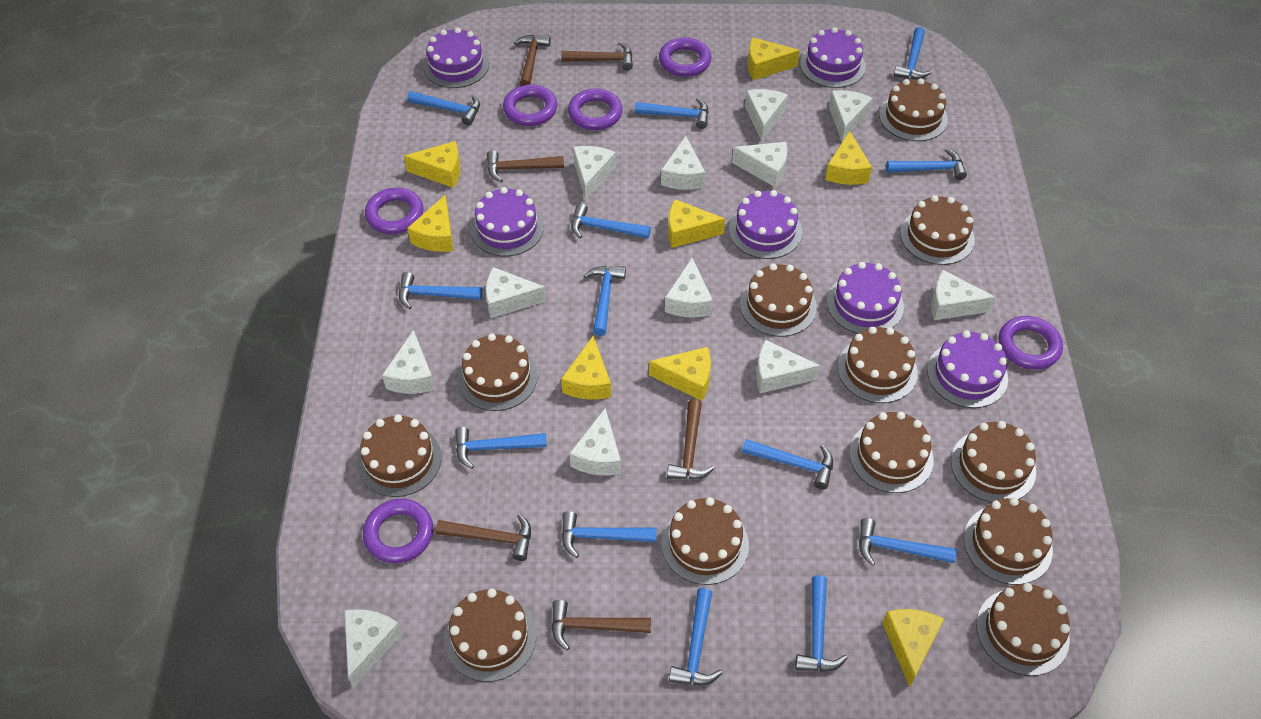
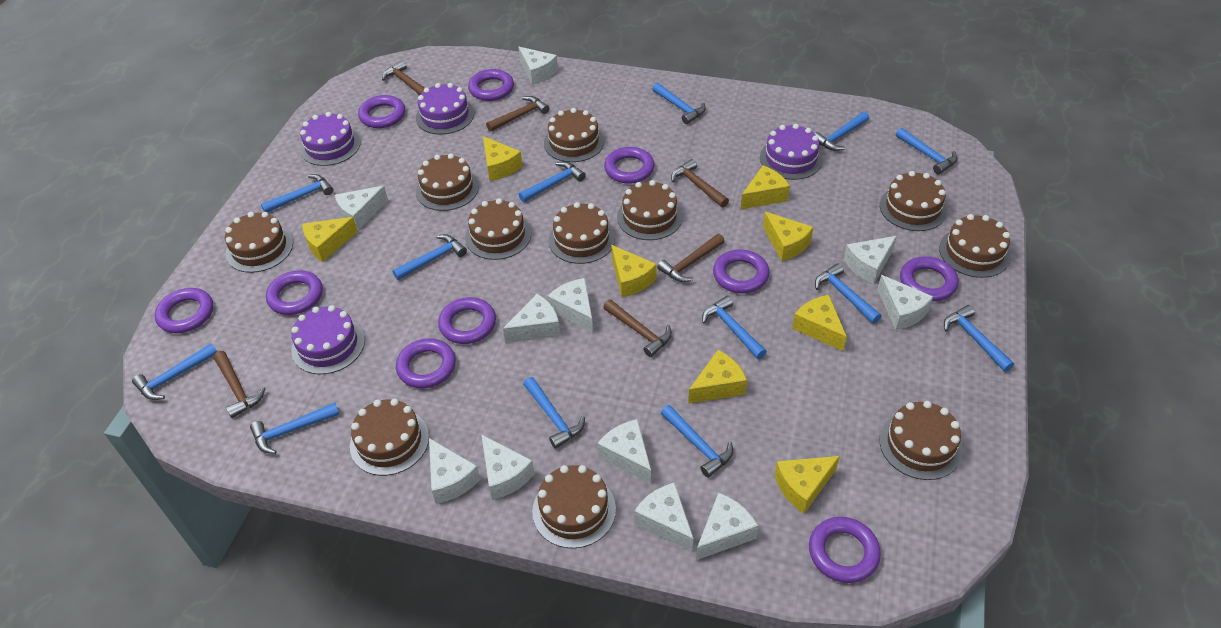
brown cake: [357,414,441,497] [444,588,536,682] [457,333,538,411] [661,497,749,585] [740,263,817,337] [837,326,918,403] [849,411,934,493] [879,78,948,141] [900,195,975,265] [951,421,1036,503] [964,497,1053,585] [976,583,1070,676] = 12 -> [225,212,293,273] [350,399,429,476] [416,153,479,211] [465,198,531,260] [532,465,616,548] [544,108,604,162] [549,202,615,264] [617,180,682,240] [879,401,963,480] [880,171,947,231] [939,214,1011,278] = 11
purple cake: [423,27,489,88] [471,187,544,256] [729,190,802,259] [800,27,866,88] [827,262,904,334] [927,331,1008,408] = 6 -> [291,305,365,374] [300,112,361,166] [416,83,474,135] [760,124,823,180] = 4
purple ring: [363,499,433,564] [365,188,424,234] [503,84,557,126] [568,88,623,130] [659,37,711,77] [998,316,1063,370] = 6 -> [155,288,213,333] [266,270,323,315] [358,95,405,128] [396,338,456,388] [438,297,496,344] [468,69,514,101] [604,147,654,184] [713,249,769,293] [809,517,881,583] [900,256,959,301] = 10
white cheese: [344,609,402,688] [382,330,435,394] [486,267,546,318] [569,408,621,475] [573,146,616,201] [661,136,705,190] [665,258,713,318] [732,142,787,187] [745,89,788,141] [756,340,820,394] [829,90,873,142] [931,270,996,320] = 12 -> [335,186,388,230] [429,438,481,504] [481,434,535,500] [503,294,560,343] [518,47,558,85] [547,278,593,333] [597,419,651,484] [634,482,694,552] [696,492,758,560] [844,236,897,284] [877,275,933,330] = 11

